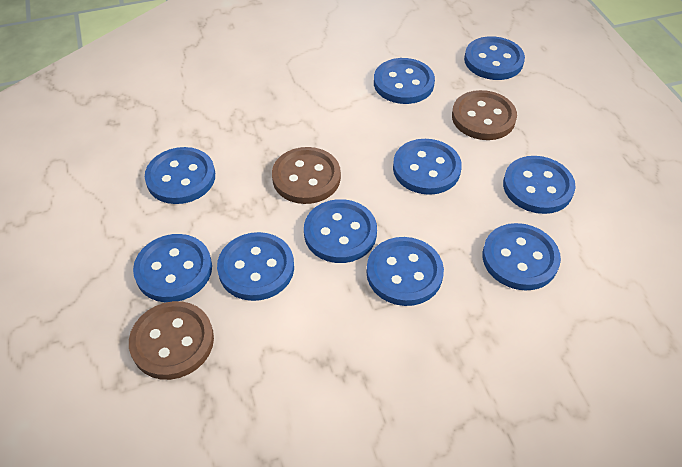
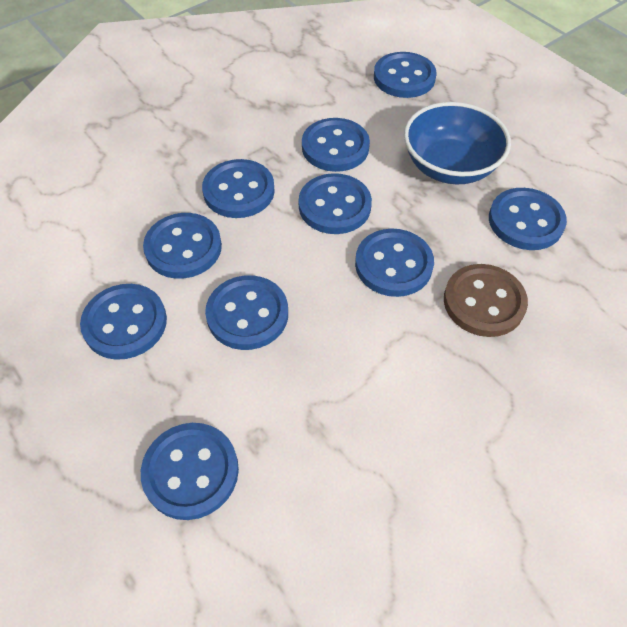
blue bowl: none = 0 -> [404,102,511,184] = 1
brown button: [129,301,214,380] [272,147,341,204] [452,90,517,140] = 3 -> [444,264,528,337] = 1

